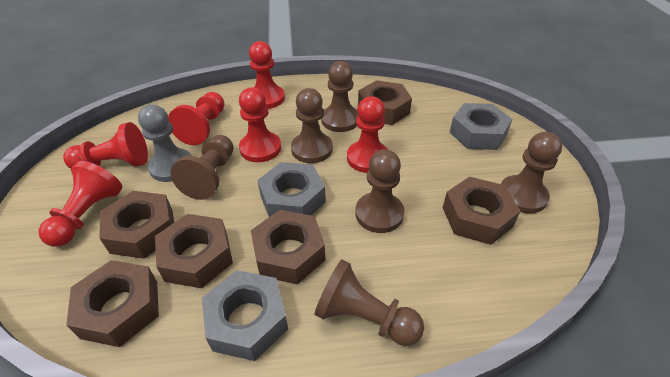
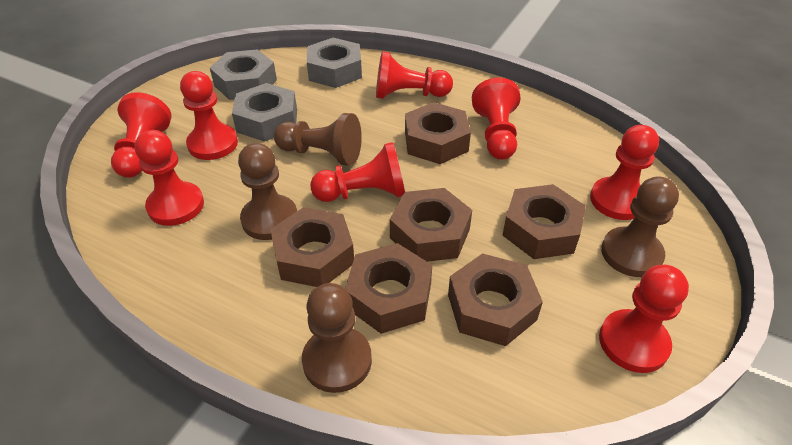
brown pawn: [171,135,234,200] [291,88,333,163] [315,259,424,346] [321,61,358,132] [355,149,405,233] [501,132,562,214] = 6 -> [238,143,297,240] [274,113,362,166] [302,283,372,393] [601,176,679,277] = 4
grey pawn: [138,105,192,182] = 1 -> none = 0
red pawn: [39,161,122,247] [63,122,148,169] [168,92,225,145] [239,87,281,162] [249,41,285,109] [347,96,388,173] = 6 -> [111,92,172,178] [135,130,204,226] [180,71,238,160] [310,142,405,202] [376,51,453,99] [472,78,521,160] [590,125,659,220] [599,265,689,373] = 8

